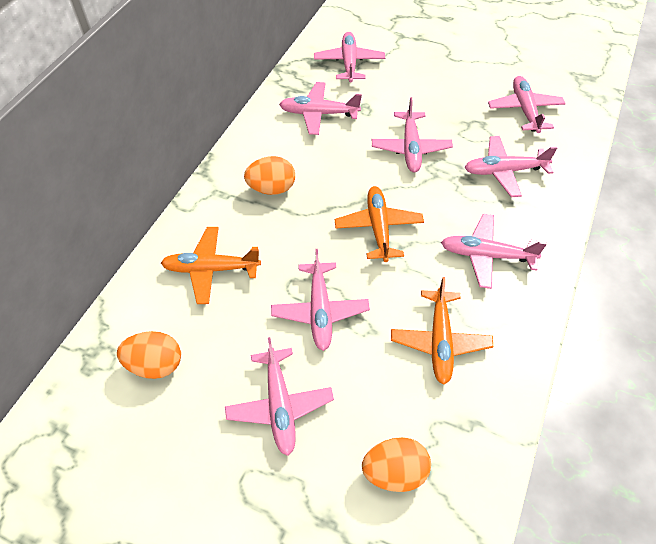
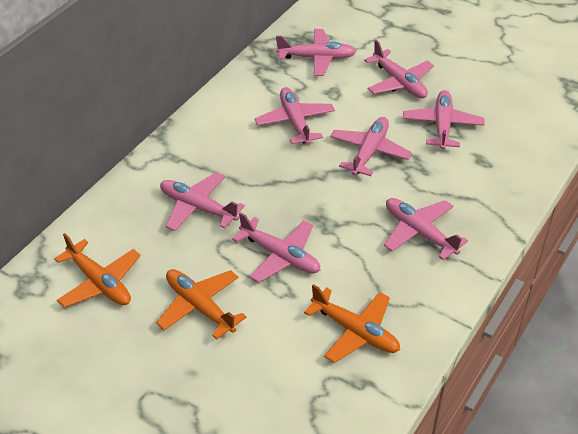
orange egg: [117,331,181,379] [244,156,295,195] [362,437,431,492] = 3 -> none = 0

